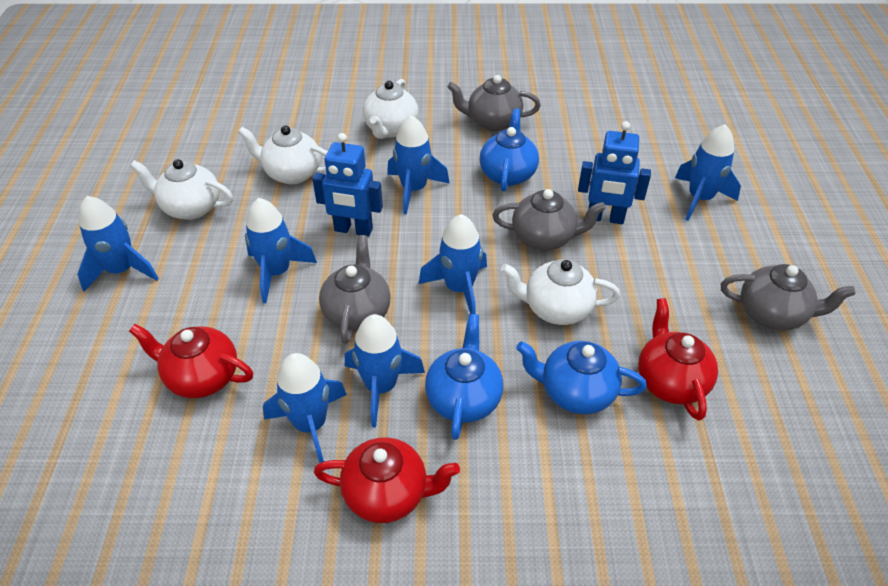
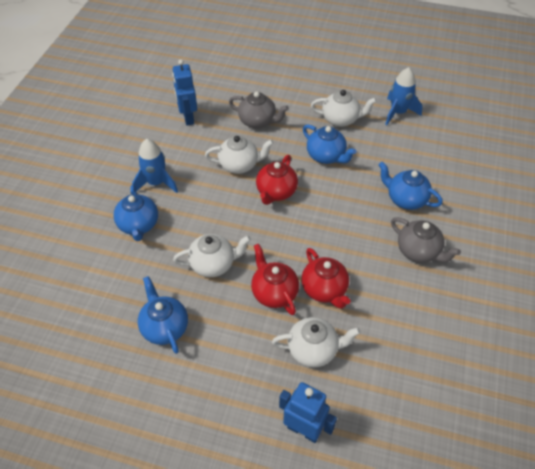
blue rocket: [77,196,159,292] [245,198,317,303] [263,353,347,463] [345,314,425,428] [387,115,450,214] [419,214,487,314] [675,124,741,221] = 7 -> [132,139,178,193] [385,67,422,125] = 2
blue teapot: [425,314,503,440] [480,108,539,192] [516,341,647,414] = 3 -> [113,185,158,241] [138,276,188,354] [303,124,356,164] [378,162,443,210] = 4
grey teapot: [319,235,391,344] [447,75,541,132] [492,189,606,251] [721,264,856,331] = 4 -> [229,91,289,129] [391,217,461,263] = 2

